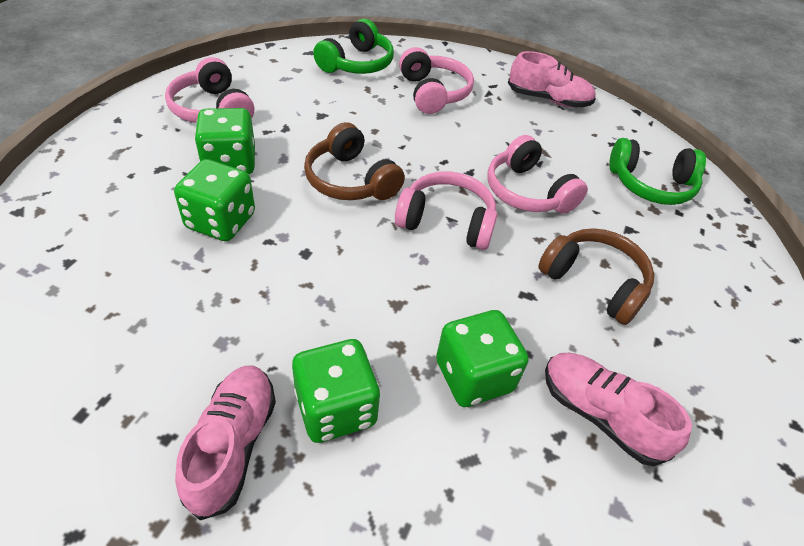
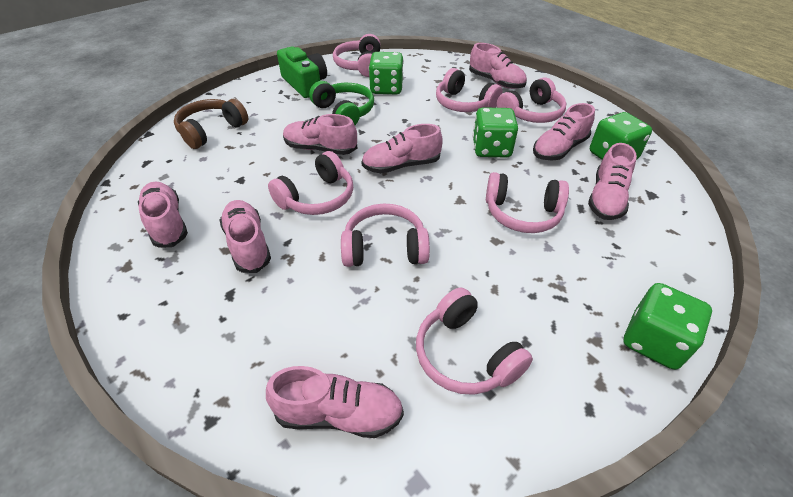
brown headphones: [304,122,405,200] [538,228,654,325] = 2 -> [174,99,248,149] = 1
green camera: none = 0 -> [277,46,327,98] = 1
green headphones: [313,19,394,74] [609,138,706,205] = 2 -> [309,81,374,125] = 1
pink headphones: [165,57,254,123] [395,172,498,250] [399,47,474,114] [488,135,588,214] = 4 -> [268,151,353,215] [333,34,380,77] [341,203,430,267] [416,288,533,395] [436,68,503,112] [486,172,569,233] [497,77,566,123] = 7
pink shoe: [175,365,276,520] [508,51,596,107] [545,353,692,466] = 3 -> [138,181,188,248] [220,200,271,273] [266,366,404,438] [283,114,358,155] [362,124,443,173] [469,43,527,89] [533,103,595,160] [588,143,637,220] = 8

